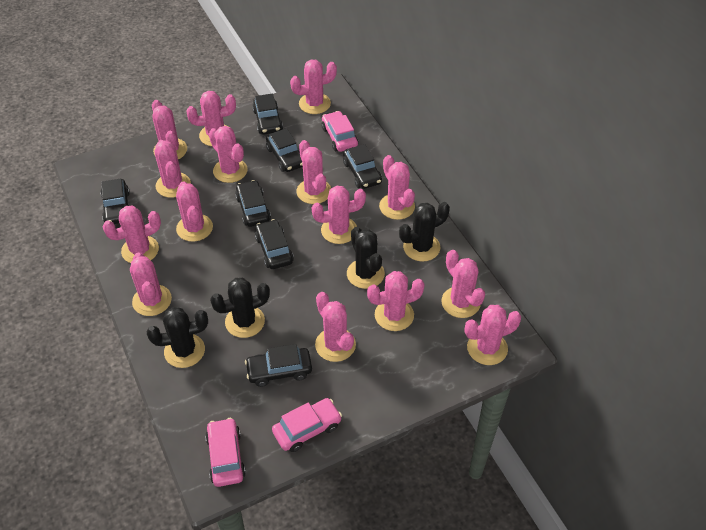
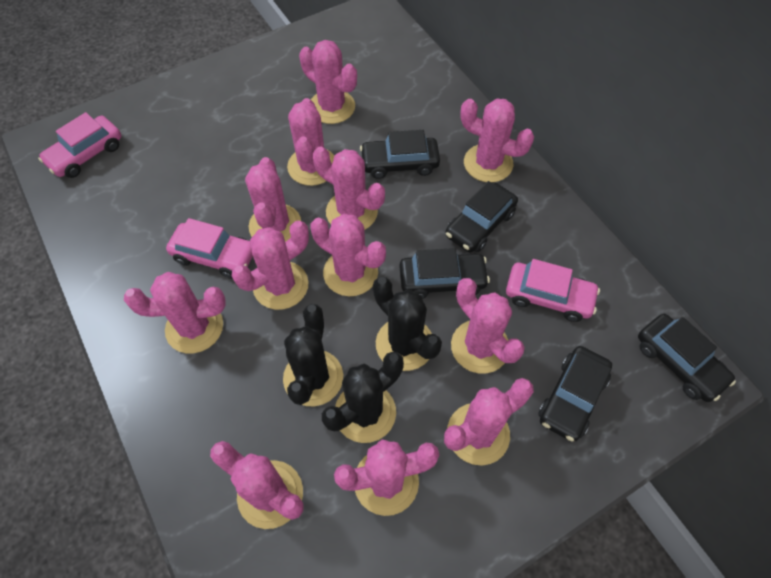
black cactus: [146,307,208,368] [210,278,270,338] [347,227,385,289] [399,202,450,262] = 4 -> [283,304,343,406] [322,352,404,443] [373,277,442,371] = 3
black car: [100,178,130,224] [235,180,271,227] [245,344,312,387] [252,94,283,134] [255,219,294,269] [266,128,303,172] [343,144,382,189] = 7 -> [360,130,440,179] [399,248,490,299] [445,181,518,252] [538,346,612,442] [638,314,736,402] = 5
pink cactus: [103,206,161,263] [130,253,172,316] [152,100,187,159] [155,140,191,198] [176,181,213,242] [186,91,236,146] [209,126,247,183] [290,59,337,114] [296,140,331,204] [312,186,366,244] [315,292,356,362] [367,271,425,331] [379,155,415,220] [441,250,485,318] [464,305,521,365] = 15 -> [124,272,226,353] [210,441,303,529] [232,220,309,310] [245,157,301,242] [287,98,334,186] [299,40,357,124] [310,214,386,296] [313,147,385,230] [334,440,439,516] [444,378,534,465] [451,278,525,374] [460,98,534,183] = 12

